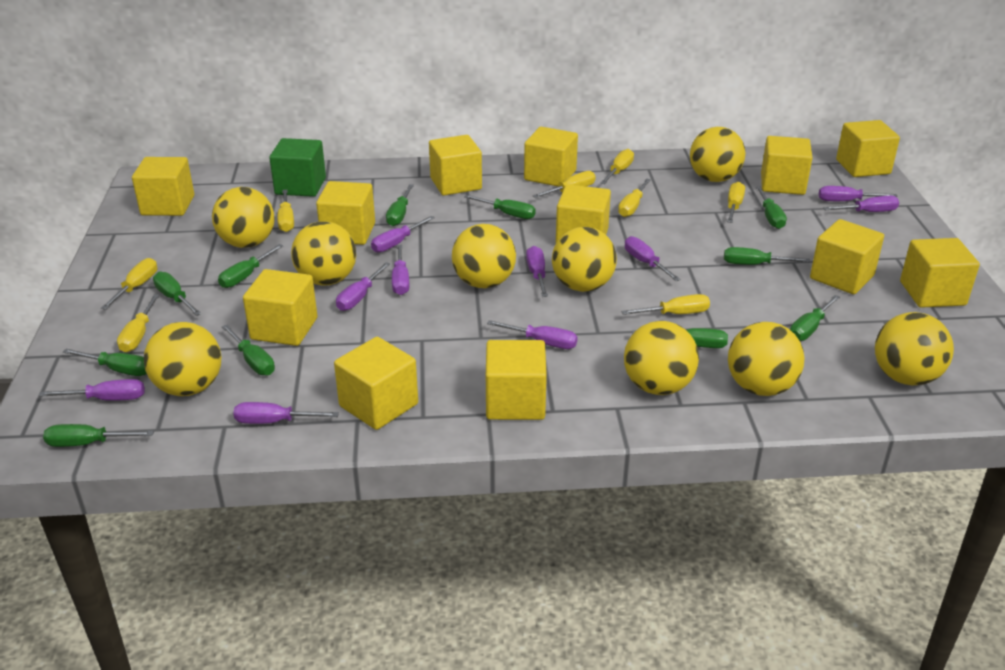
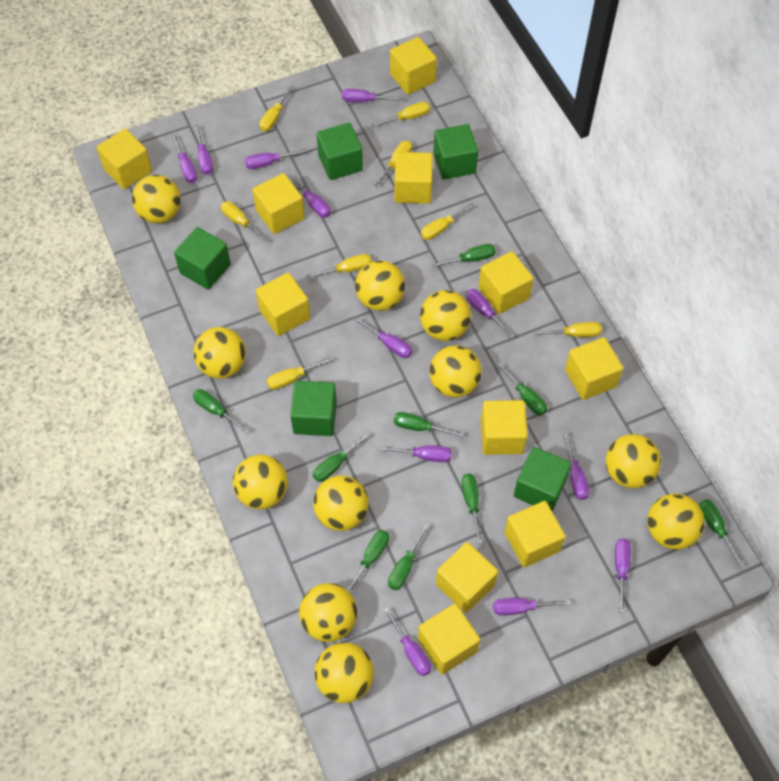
green cube: [269,138,326,197] = 1 -> [174,227,231,290] [290,381,337,436] [317,123,363,180] [433,124,478,180] [514,447,572,511] = 5
green screwdriver: [43,424,154,447] [63,349,147,376] [153,272,202,316] [218,244,284,288] [222,325,275,376] [386,184,414,226] [464,195,536,219] [632,328,728,348] [724,247,810,265] [756,186,787,229] [790,295,840,341] = 11 -> [193,389,250,433] [313,432,370,482] [347,530,389,593] [388,524,429,590] [394,412,464,437] [431,244,496,268] [461,474,483,544] [497,362,547,415] [699,499,744,567] = 9
purple screwdriver: [39,379,145,401] [233,402,339,424] [336,262,390,311] [371,216,435,253] [392,245,409,295] [487,320,578,349] [526,246,548,297] [625,236,681,281] [819,186,898,201] [823,196,899,212] = 10 -> [171,134,198,183] [194,125,213,175] [245,149,307,169] [287,174,331,218] [342,89,403,103] [355,317,412,358] [379,446,452,462] [384,607,431,676] [466,289,514,338] [493,598,571,615] [563,433,590,500] [615,539,631,613] = 12
yellow ball: [144,322,222,396] [212,187,274,248] [291,221,356,286] [452,224,516,288] [552,227,617,292] [624,321,699,395] [690,127,746,182] [728,322,804,396] [875,312,954,386] = 9 -> [132,175,181,223] [194,327,246,379] [233,455,288,509] [299,583,357,642] [313,475,369,531] [315,642,374,703] [355,260,405,311] [420,290,471,341] [429,345,482,398] [606,434,661,488] [647,493,705,550] = 11
yellow cube: [132,157,194,216] [243,269,317,346] [316,181,375,245] [334,337,418,430] [429,135,482,196] [486,340,547,420] [524,127,578,186] [556,185,611,243] [761,136,812,195] [810,219,884,294] [836,120,900,177] [900,238,980,308] = 12 -> [97,129,152,189] [253,173,305,234] [256,273,310,336] [390,37,437,95] [394,152,433,204] [418,604,480,674] [436,542,498,613] [479,251,533,314] [481,400,528,455] [505,501,566,567] [565,337,623,400] = 11

